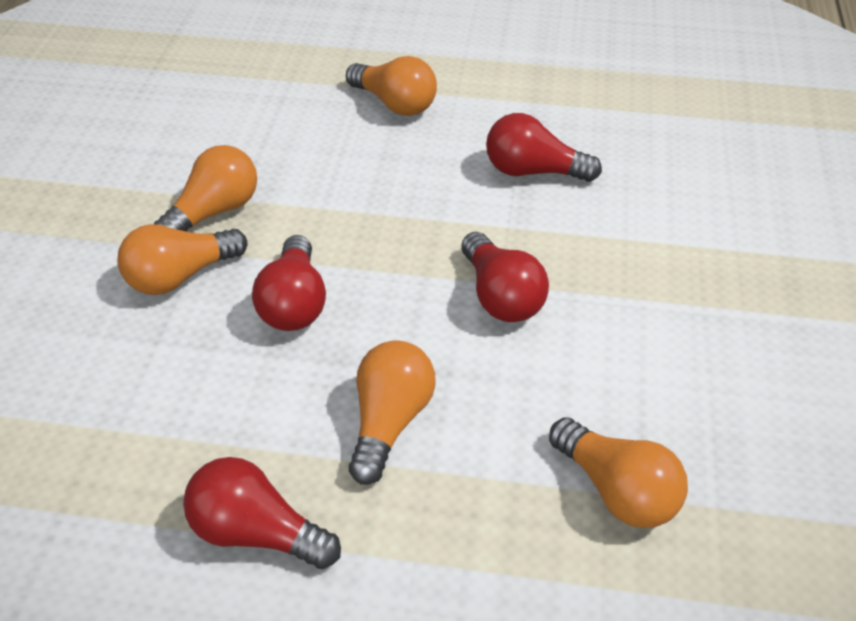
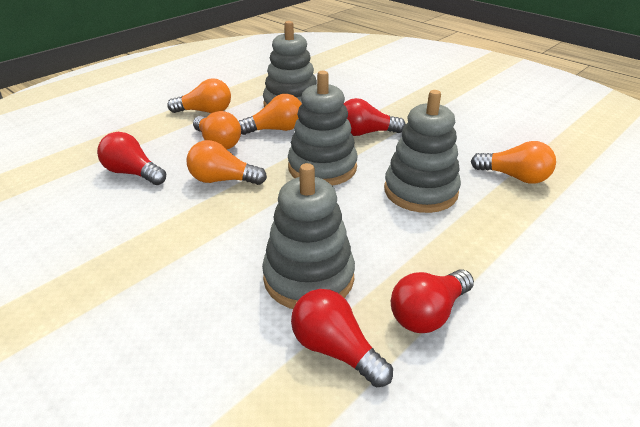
grey stacking toy: none = 0 -> [262,163,355,309] [263,21,317,107] [288,71,358,186] [384,90,461,213] = 4

